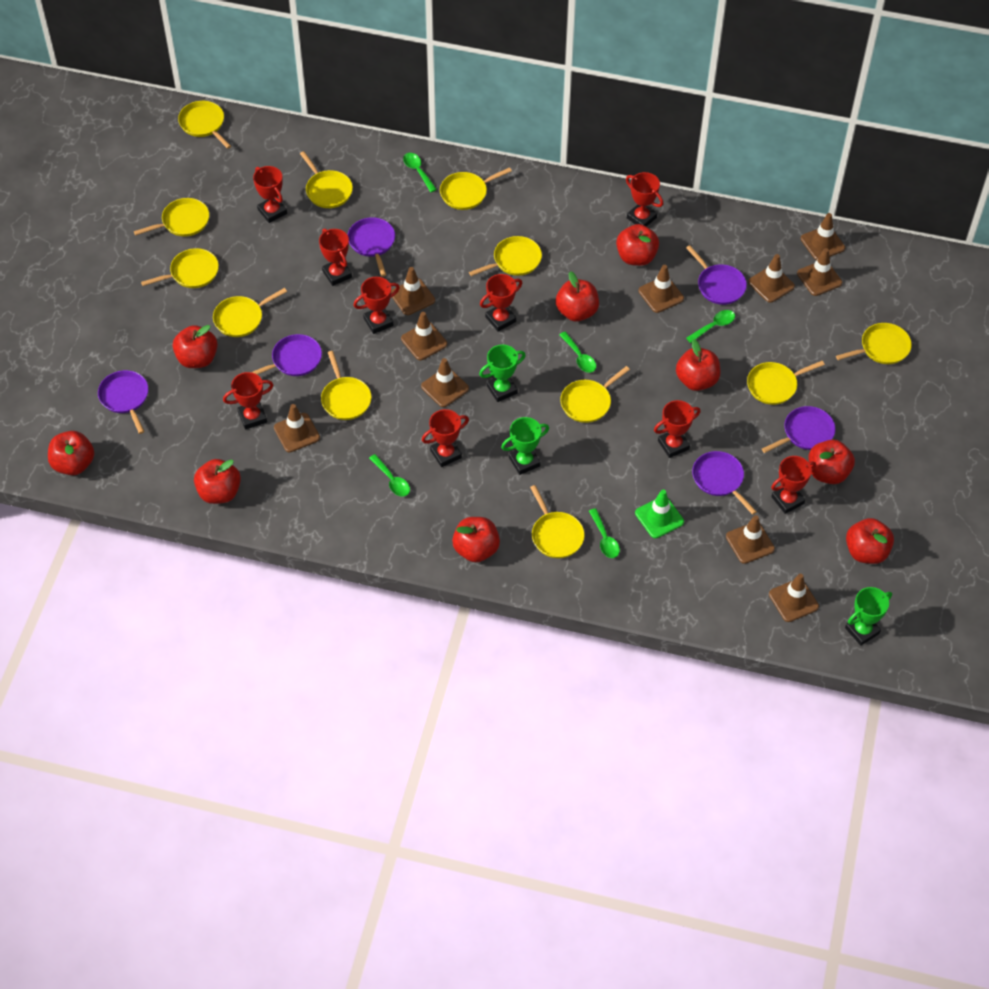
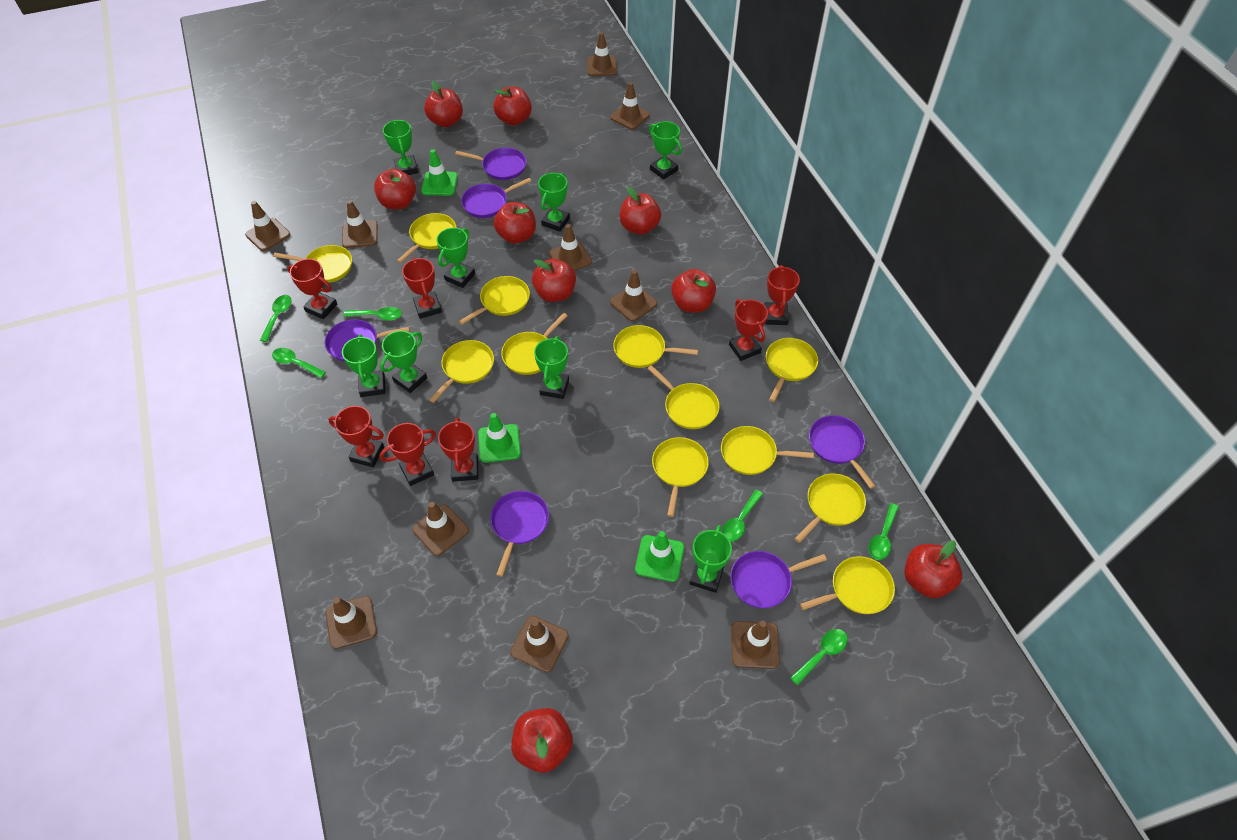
green spoon: [369,454,410,497] [403,153,437,192] [559,332,596,373] [589,508,620,558] [686,310,735,343] = 5 -> [260,295,291,342] [272,348,326,378] [343,307,402,321] [722,490,763,542] [790,629,848,686] [869,503,899,560] = 6
green traffic cone: [635,490,684,538] = 1 -> [421,149,458,196] [478,413,521,463] [635,531,684,582] = 3
green trophy: [479,345,526,402] [501,417,549,475] [845,587,892,646] = 3 -> [342,334,385,397] [380,331,427,393] [383,120,418,175] [436,228,475,288] [534,336,569,399] [538,173,570,232] [649,121,682,180] [689,525,732,593] = 8
red trophy: [223,372,273,429] [253,166,287,223] [319,229,352,286] [353,277,400,334] [422,409,469,467] [480,274,522,332] [626,172,663,227] [654,400,701,458] [771,456,816,514] = 9 -> [287,259,337,319] [328,406,384,467] [379,423,436,486] [402,258,442,319] [438,417,478,482] [729,299,768,361] [764,265,800,325] = 7

